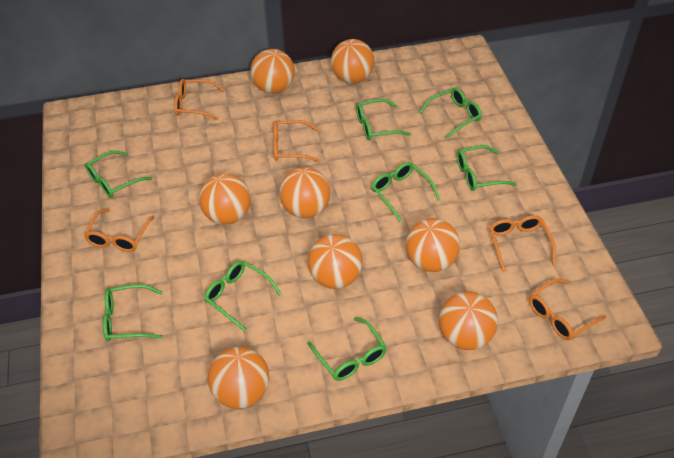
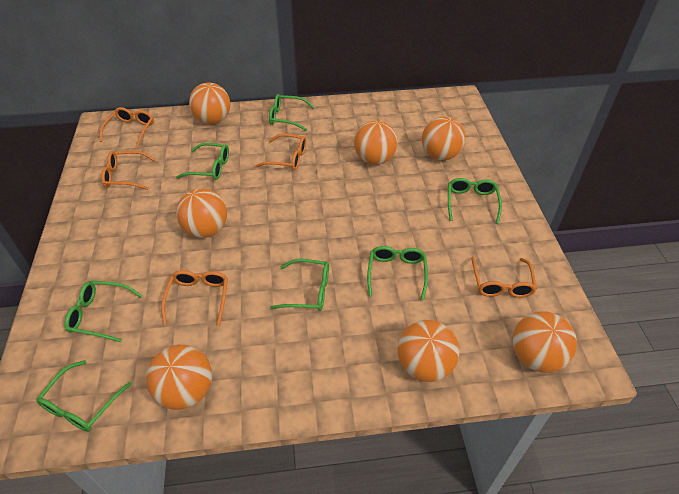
green glasses: [85,151,152,198] [103,284,163,341] [204,261,282,331] [307,317,387,381] [356,99,411,140] [371,162,440,221] [419,87,482,139] [456,145,517,191] = 8 -> [36,360,132,432] [64,281,143,342] [176,143,229,180] [269,94,314,131] [270,259,329,311] [367,246,428,301] [448,178,502,224] = 7
orange ball: [199,173,251,225] [208,347,270,409] [251,49,295,94] [279,167,330,218] [308,234,363,289] [331,39,374,83] [406,218,460,272] [439,291,498,350] = 8 -> [146,345,212,410] [176,188,227,238] [189,83,230,124] [354,120,398,165] [397,320,459,382] [422,116,466,160] [512,311,577,373] = 7

